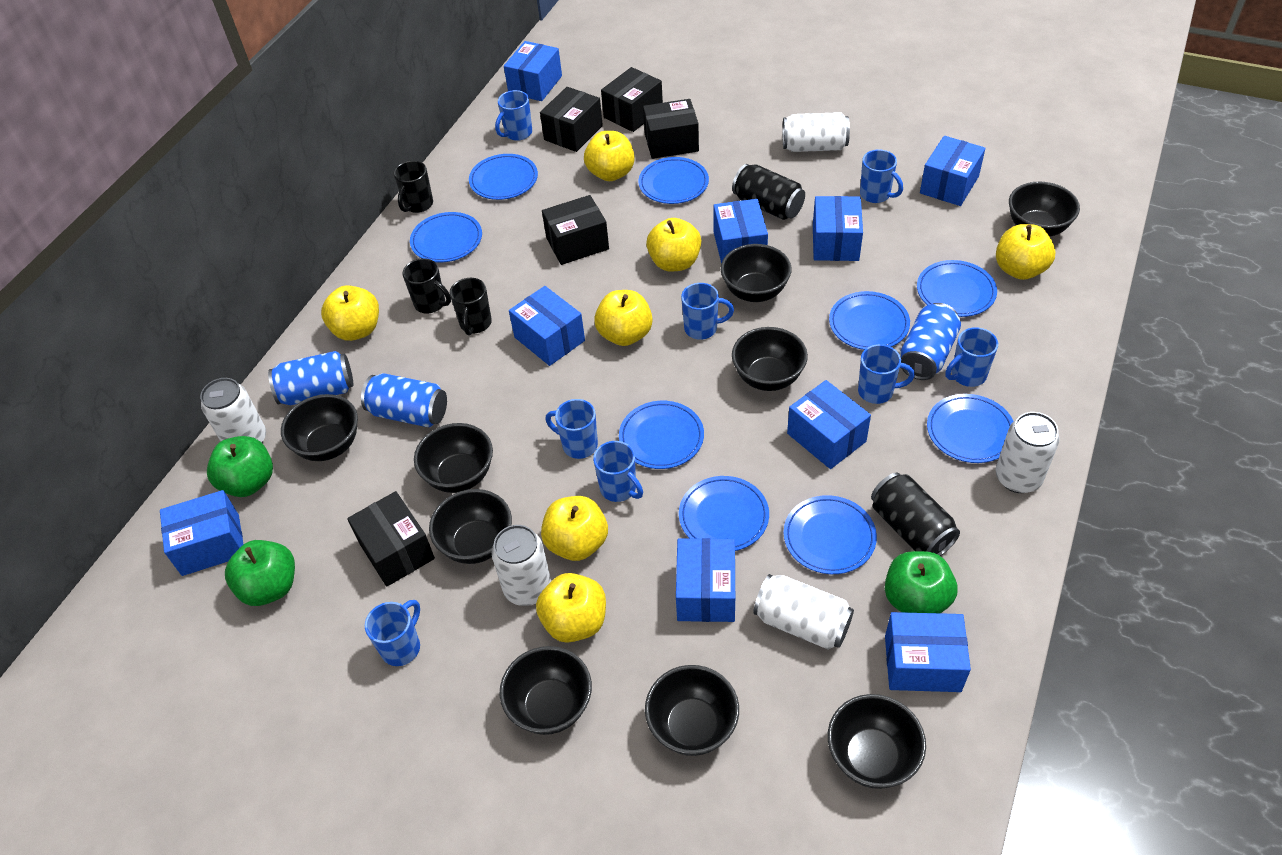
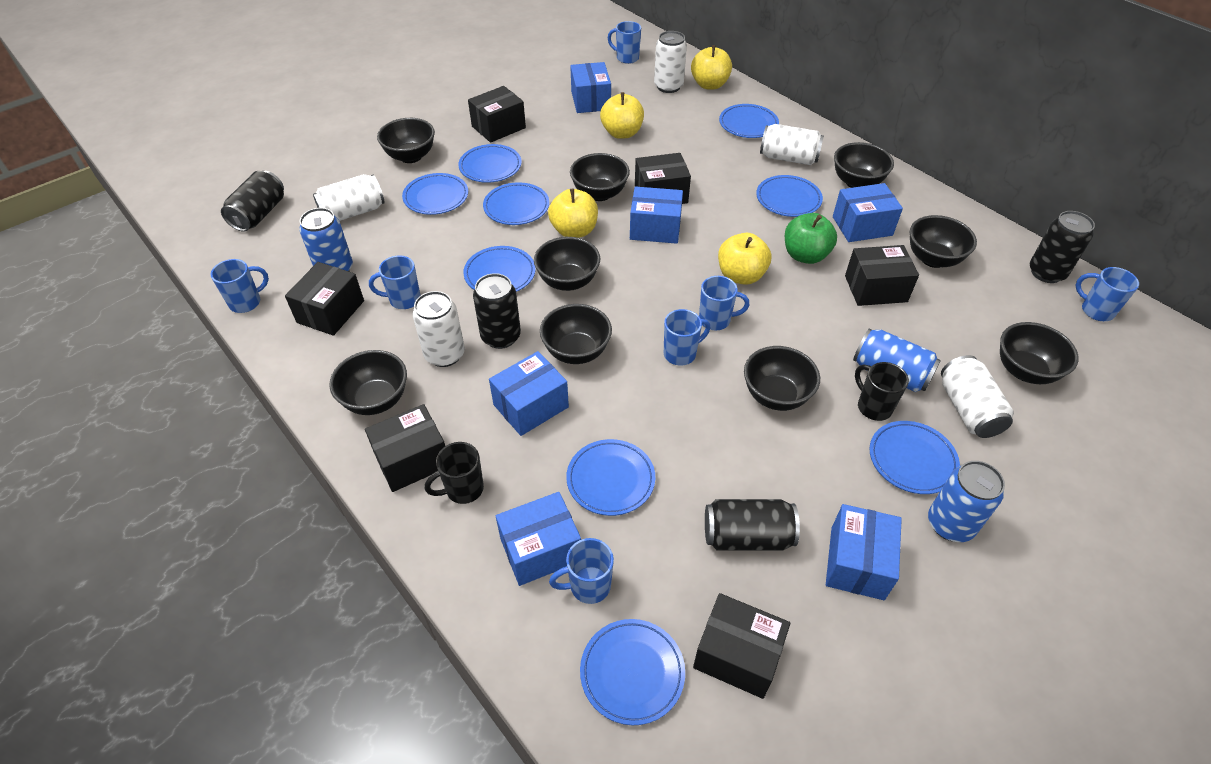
black box: [347,491,435,587] [540,87,603,152] [542,195,609,265] [601,67,663,132] [643,99,699,159] = 5 -> [285,262,364,336] [365,404,445,492] [468,86,526,143] [635,153,691,204] [693,593,790,699] [845,245,919,306] = 6
black can: [732,164,805,220] [871,473,960,556] = 2 -> [221,171,284,232] [473,273,521,349] [705,499,800,550] [1030,211,1095,283] = 4
black mug: [394,161,433,213] [402,258,451,313] [450,278,492,335] = 3 -> [425,442,484,504] [855,362,909,421] = 2
blue box: [160,490,243,576] [504,41,562,101] [509,286,585,366] [676,538,735,622] [713,199,768,264] [787,380,871,469] [813,196,863,261] [885,612,971,692] [920,136,985,206] = 9 -> [489,351,569,436] [496,492,581,586] [570,62,611,113] [630,186,683,244] [826,504,902,600] [833,183,903,242] = 6
blue mug: [365,600,420,666] [495,90,532,141] [545,399,598,459] [593,441,643,502] [681,283,734,340] [858,344,915,404] [860,149,903,203] [945,327,998,387] = 8 -> [211,259,269,313] [369,256,420,309] [549,538,614,604] [608,21,641,64] [664,309,710,366] [699,276,749,330] [1075,267,1139,321] = 7
green apple: [207,436,273,497] [225,540,295,606] [885,551,957,613] = 3 -> [785,213,837,264] = 1
yellow apple: [321,285,379,341] [536,573,606,643] [541,496,608,561] [584,131,635,181] [594,290,653,346] [646,218,701,271] [996,224,1055,280] = 7 -> [548,189,598,238] [600,92,644,139] [691,45,732,90] [718,233,771,285] = 4

